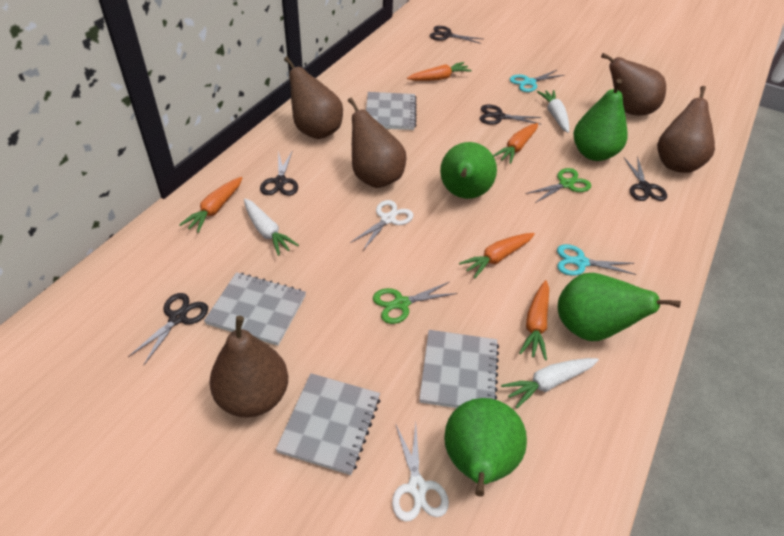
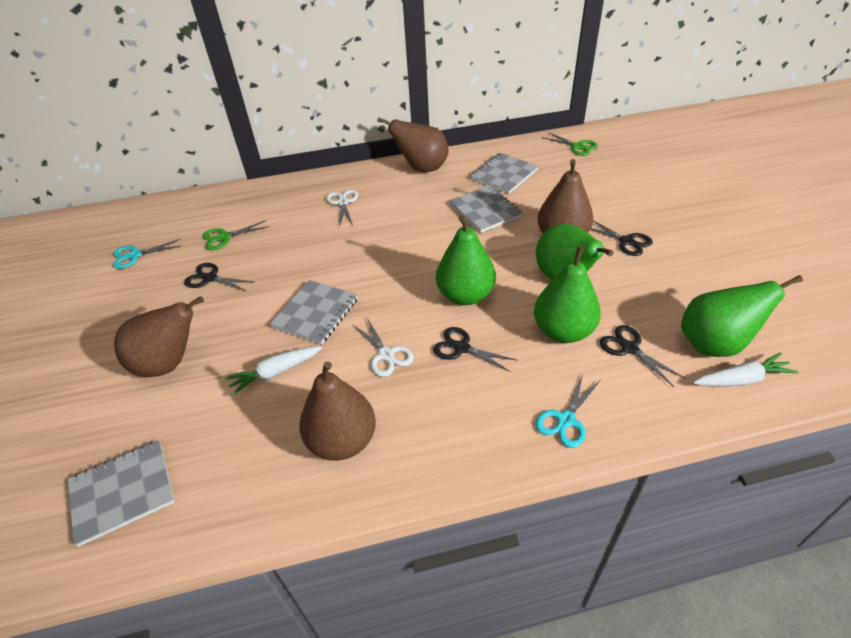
black scissors: [128,293,208,365] [260,150,298,196] [430,26,483,44] [480,104,542,125] [624,156,667,201] = 5 -> [184,263,254,291] [433,327,518,372] [590,220,653,256] [600,325,685,387] = 4
brown pear: [209,316,288,417] [284,57,343,139] [348,98,406,188] [601,53,666,115] [657,86,715,173] = 5 -> [114,296,204,377] [299,361,376,461] [377,117,449,172] [538,159,593,234] = 4
orange carrot: [179,177,242,233] [407,62,472,81] [459,233,535,278] [493,123,538,164] [519,280,549,360] = 5 -> none = 0
white carrot: [244,199,299,256] [501,358,599,408] [537,90,569,133] = 3 -> [225,346,322,396] [693,353,798,387] = 2

